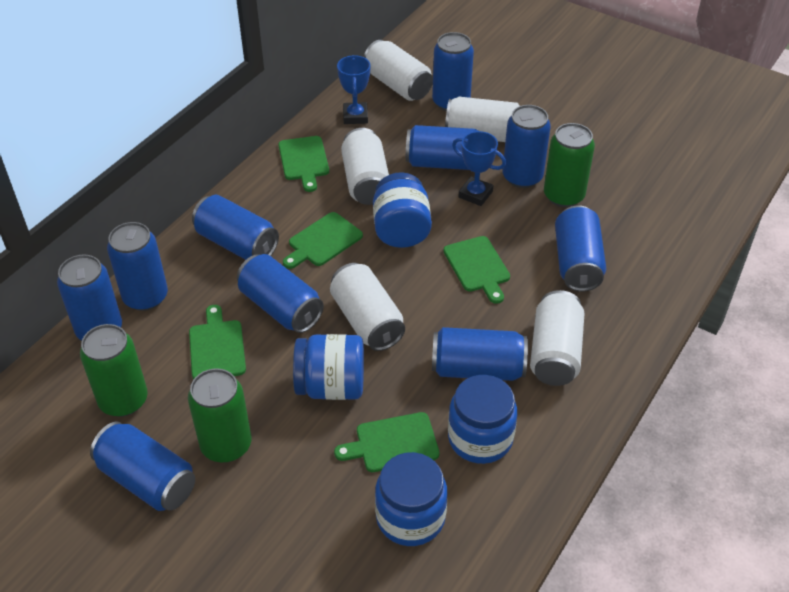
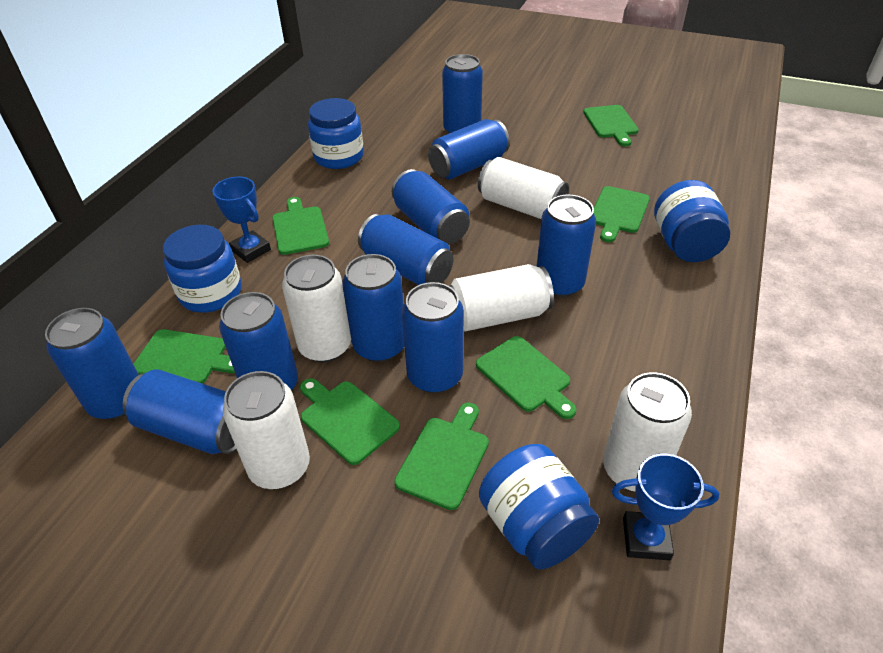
green can: [80,324,148,417] [188,368,252,463] [544,123,595,207] = 3 -> none = 0
green cutting board: [189,305,246,379] [278,136,329,192] [283,212,363,269] [334,412,439,472] [444,236,510,304] = 5 -> [133,329,235,384] [272,197,329,255] [300,378,400,465] [394,403,489,510] [476,336,577,419] [583,105,639,146] [593,186,650,242] = 7

